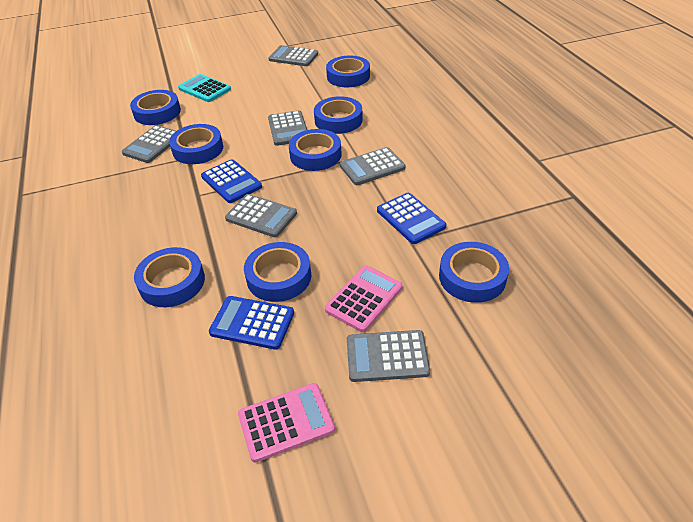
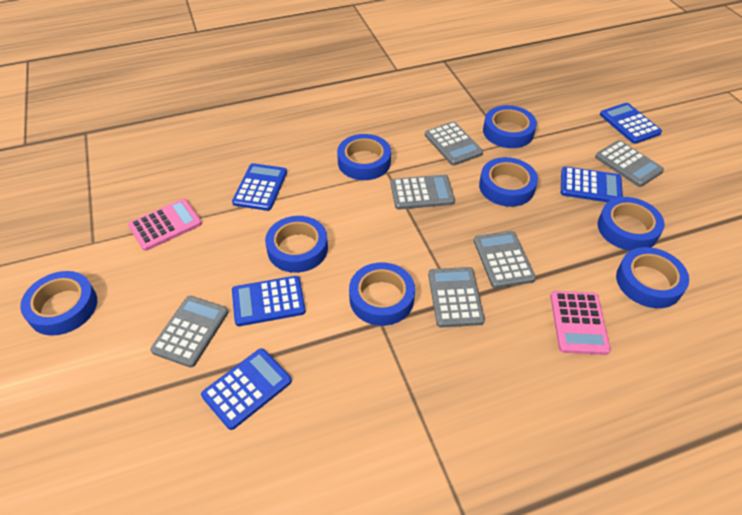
blue calculator: [201,159,262,203] [209,296,294,350] [377,193,446,244] = 3 -> [201,348,292,430] [232,163,287,211] [232,276,306,326] [561,166,623,202] [600,103,662,144] = 5
turquoise calculator: [178,74,231,102] = 1 -> none = 0

